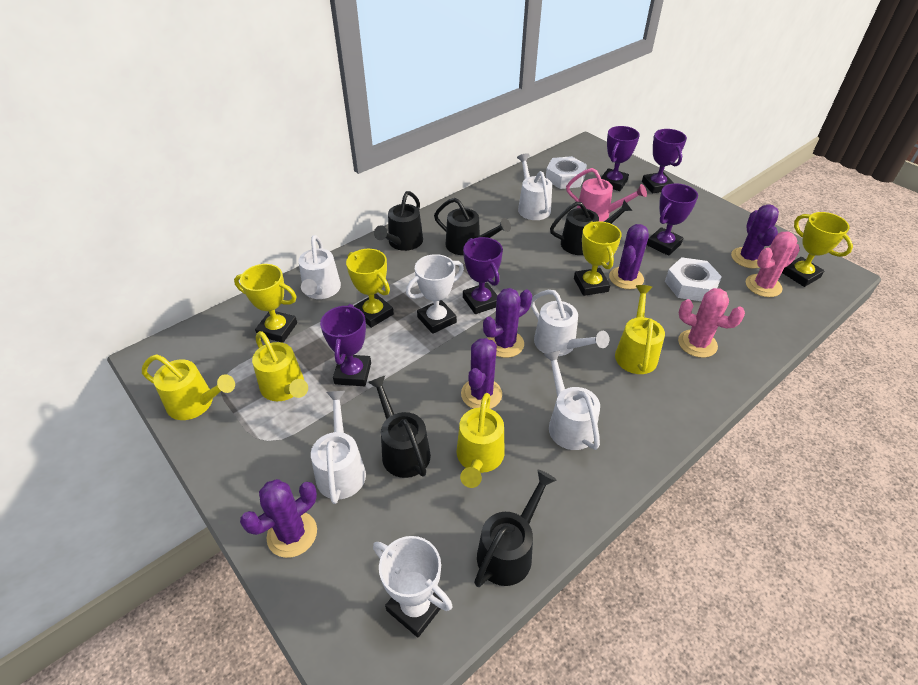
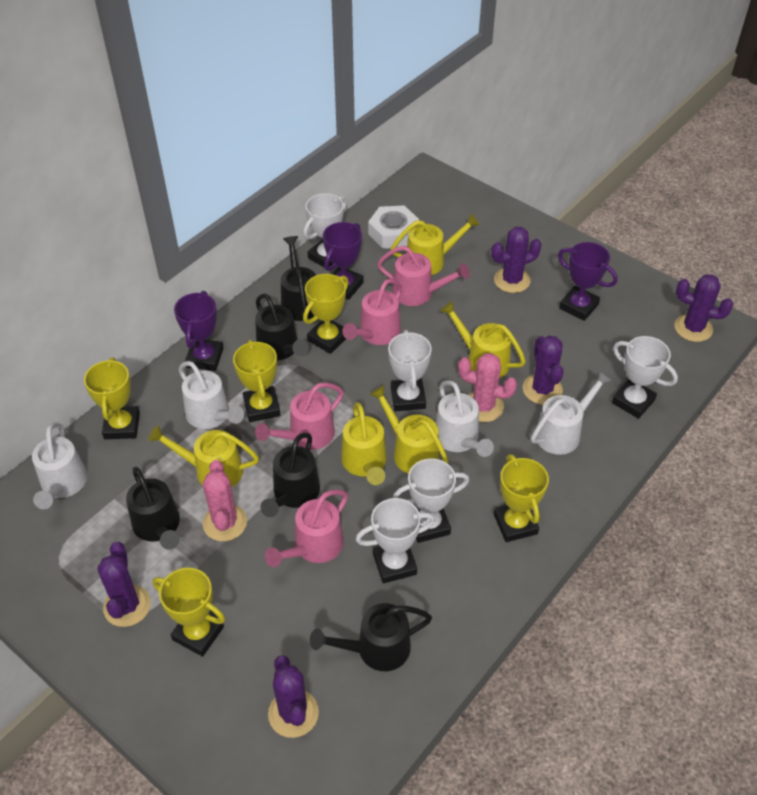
pink watering can: [566,168,647,222] = 1 -> [255,383,344,450] [265,490,348,567] [342,279,402,345] [377,246,470,306] = 4
purple trophy: [320,304,371,386] [463,237,503,314] [601,126,640,191] [642,129,687,194] [647,183,698,256] = 5 -> [174,291,223,371] [323,222,364,300] [558,242,618,321] = 3
white nut: [546,156,587,189] [665,257,722,301] = 2 -> [368,205,419,249] = 1
white trophy: [373,536,452,637] [406,254,464,334] = 2 -> [303,193,347,268] [355,498,435,583] [388,330,432,411] [393,458,469,543] [612,336,678,419] = 5
white watering can: [299,235,341,299] [311,391,366,504] [517,153,552,220] [531,290,609,356] [543,350,600,450] = 5 -> [32,422,87,509] [179,361,244,429] [436,380,494,457] [531,370,612,455] = 4
yellow trophy: [234,264,297,343] [346,249,394,328] [574,221,622,296] [782,212,853,287] = 4 -> [84,357,140,439] [153,568,225,657] [233,340,280,422] [303,274,349,354] [494,454,549,542] = 5
yellow watering can: [142,354,235,420] [252,331,308,401] [456,393,505,488] [615,285,665,374] = 4 -> [148,425,259,487] [341,402,387,485] [369,385,448,474] [391,213,480,275] [440,301,526,378] = 5

